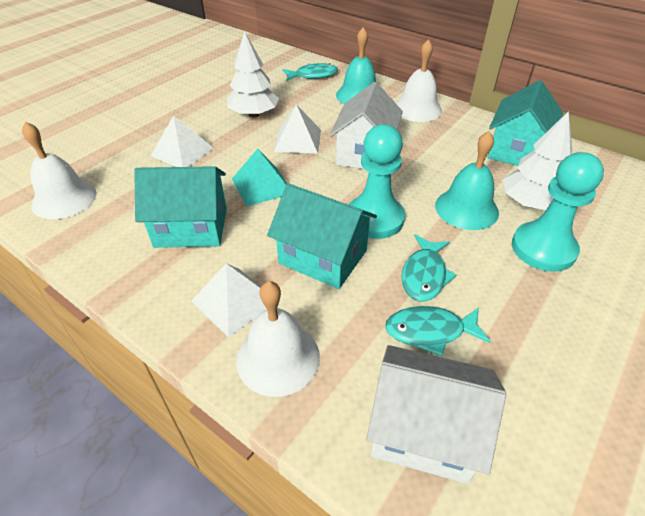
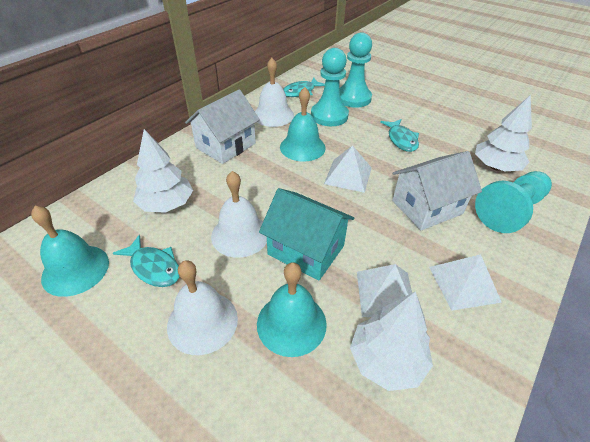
turquoise bell: [336,27,376,104] [435,131,499,230] = 2 -> [31,206,109,297] [257,262,327,357] [280,87,326,162] = 3
turquoise house: [134,166,227,248] [267,183,377,289] [487,80,563,166] = 3 -> [259,188,354,280] = 1
turquoise pawn: [349,124,405,239] [512,152,604,272] = 2 -> [311,48,349,126] [340,32,372,108] [475,171,552,233] = 3
turquoise pyramid: [232,149,287,207] = 1 -> none = 0
white tree: [227,31,279,117] [503,111,572,210] = 2 -> [133,129,193,213] [350,291,433,391] [475,95,532,171] = 3

